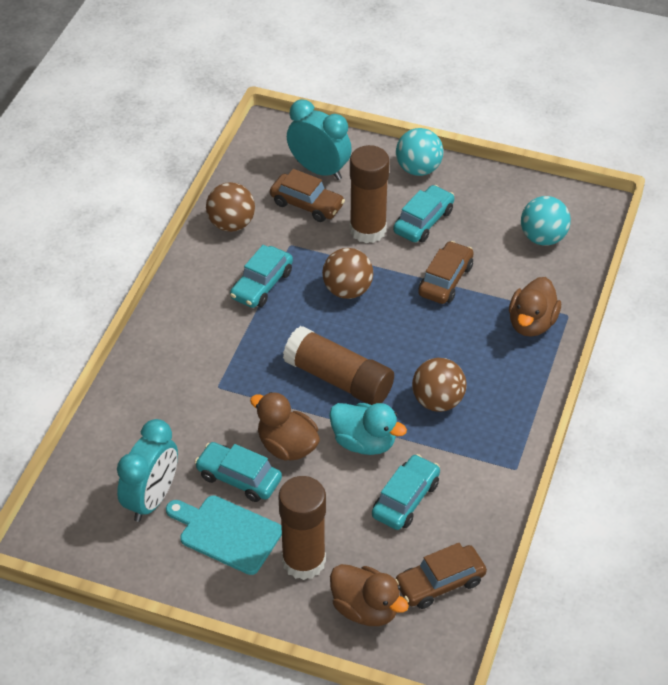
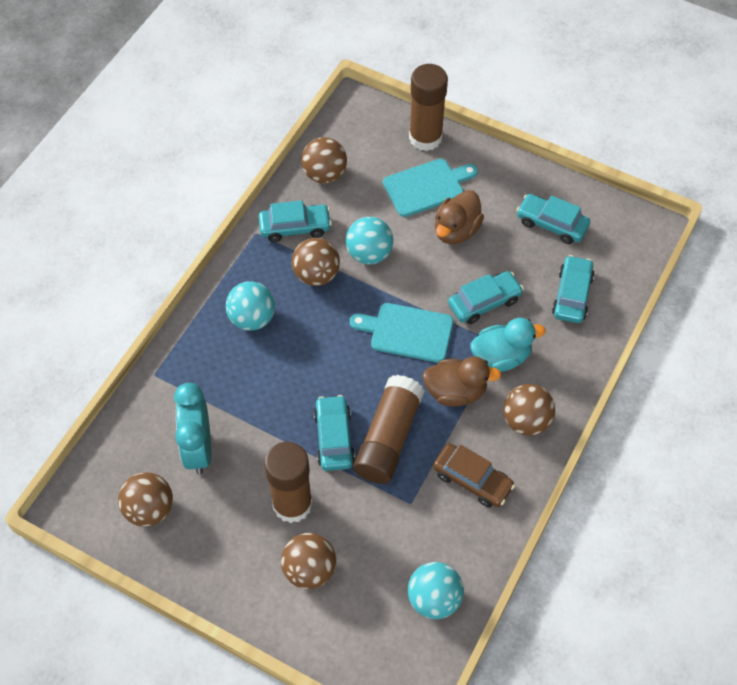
brown ball: [206,182,255,232] [322,248,373,299] [412,358,467,412] = 3 -> [118,472,173,527] [281,533,336,589] [292,238,340,286] [301,137,347,184] [503,384,555,436] = 5
brown car: [270,169,345,222] [395,543,487,609] [418,241,474,304] = 3 -> [433,444,515,508] = 1
brown duck: [250,392,320,460] [330,564,409,626] [509,277,561,337] = 3 -> [422,356,501,406] [435,190,484,244] = 2
turquoise ball: [396,128,443,176] [521,196,571,245] = 2 -> [226,281,275,331] [346,217,393,265] [408,562,464,619] = 3
turquoise car: [195,442,282,502] [230,245,293,308] [372,454,440,530] [393,185,454,242] = 4 -> [258,200,332,242] [314,395,355,471] [448,271,524,324] [516,194,590,244] [552,255,595,323] = 5
turquoise clock: [117,419,178,522] [287,100,352,180] = 2 -> [174,383,211,474] = 1
turquoise cutting board: [166,495,282,575] = 1 -> [350,303,453,363] [383,159,478,217] = 2

